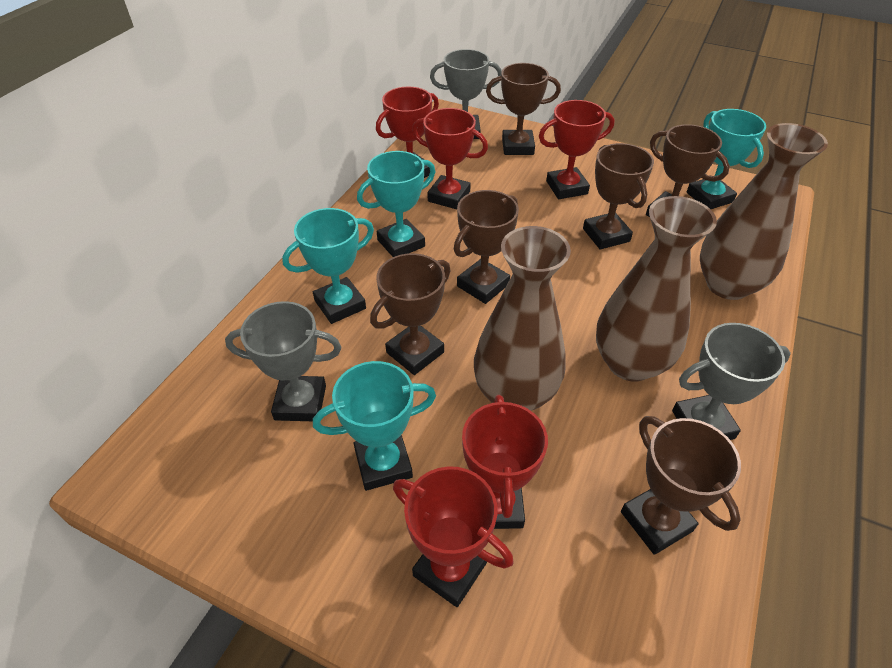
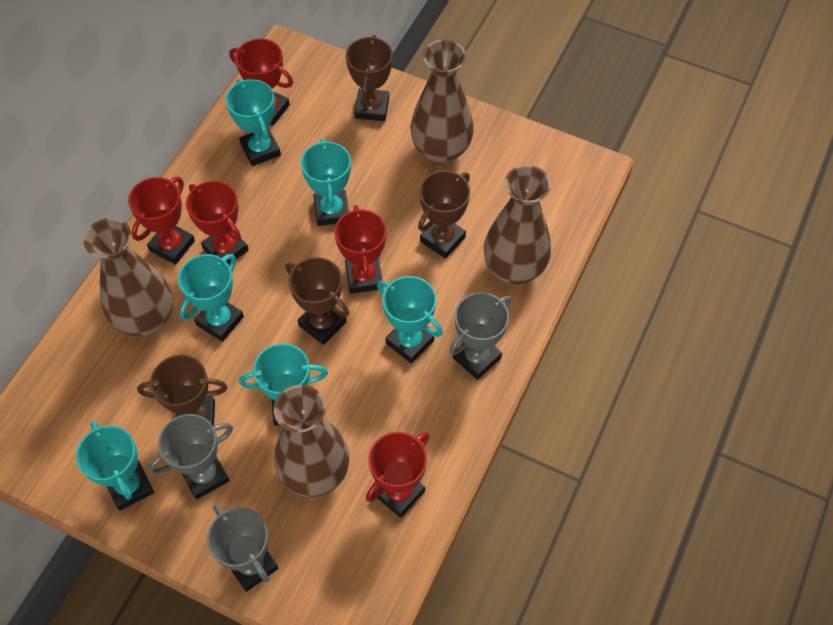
brown trophy: [370,253,451,375] [454,190,519,304] [486,63,561,155] [583,143,654,249] [621,416,741,555] [646,124,730,217] = 6 -> [137,355,228,426] [285,257,349,345] [346,35,393,121] [418,170,470,258] = 4
brown vase: [474,226,571,411] [596,196,717,382] [700,123,828,300] = 3 -> [83,218,173,336] [274,385,350,497] [411,40,474,164] [483,165,551,285] = 4
turquoise trophy: [282,208,374,324] [313,361,436,491] [357,151,435,257] [687,109,766,209] = 4 -> [76,421,154,511] [178,254,244,342] [226,79,281,166] [239,343,328,426] [301,138,351,226] [377,276,443,364] = 6

